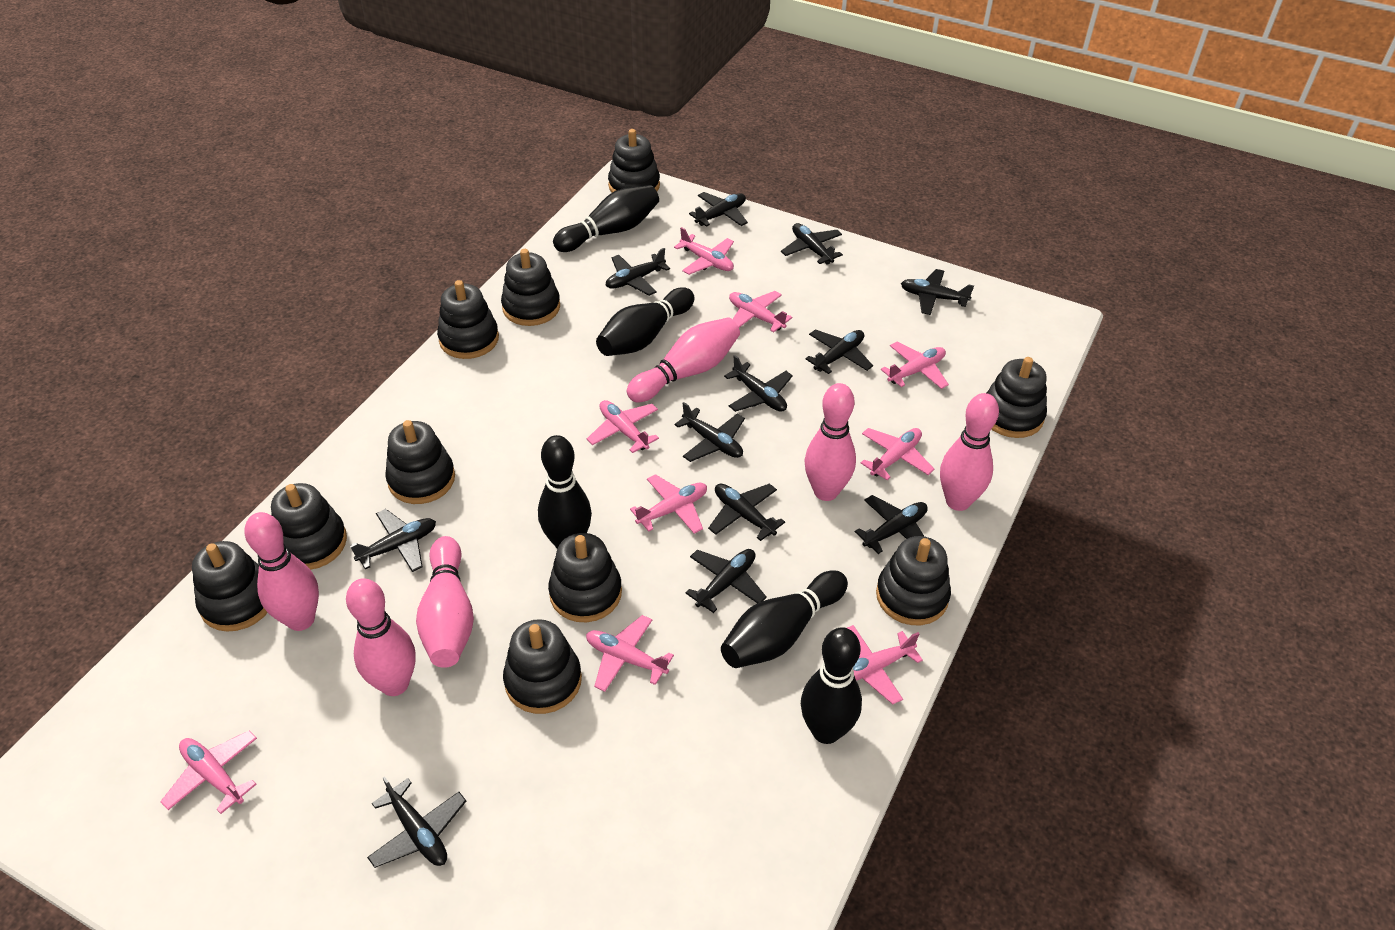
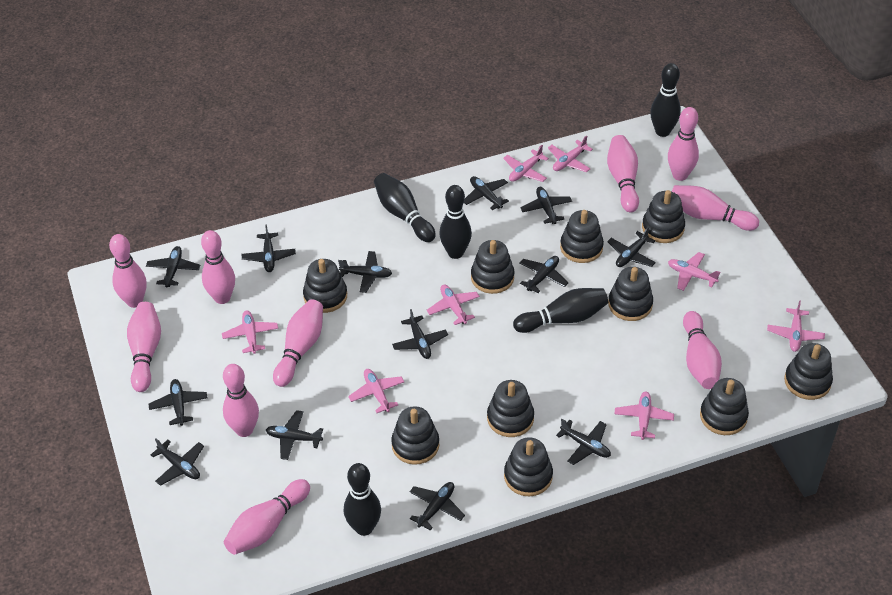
black plane: [350,509,436,572] [367,777,466,868] [606,248,670,296] [674,402,745,462] [685,549,767,613] [689,192,748,227] [708,483,785,541] [724,355,793,412] [781,223,843,265] [805,329,873,374] [855,495,928,554] [901,269,974,315] = 12 -> [146,246,200,287] [148,379,208,426] [151,439,204,486] [242,224,296,272] [266,410,323,460] [338,251,392,293] [392,309,448,359] [410,482,465,531] [464,176,509,210] [520,187,572,224] [520,256,569,293] [556,419,611,465] [607,227,656,267] = 13
pink bowling pin: [244,512,319,631] [346,578,416,696] [416,536,474,668] [627,317,740,402] [804,383,856,501] [940,393,999,511] = 6 -> [109,234,146,308] [127,302,161,392] [201,230,235,304] [223,364,259,437] [224,479,310,555] [273,299,323,387] [607,135,639,212] [668,107,699,181] [672,185,759,231] [683,311,722,389] = 10
pink plane: [160,730,257,814] [586,615,674,692] [587,400,659,453] [630,474,707,534] [674,227,734,275] [729,291,792,332] [847,625,923,704] [861,428,934,480] [881,342,949,389] = 9 -> [222,311,278,354] [348,369,404,413] [427,284,480,325] [503,145,549,182] [548,135,593,172] [615,391,674,440] [668,252,721,291] [767,300,825,352] = 8

